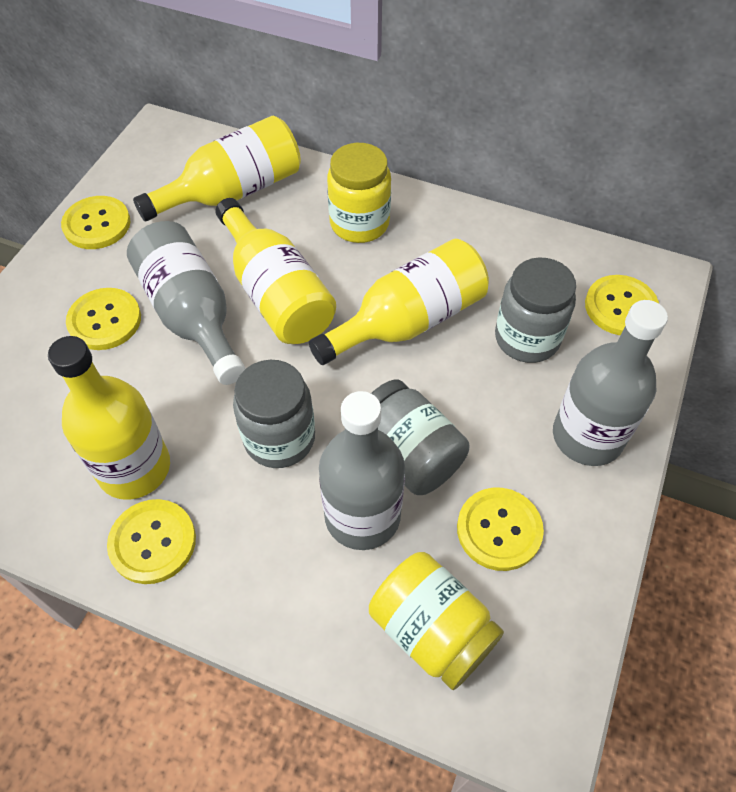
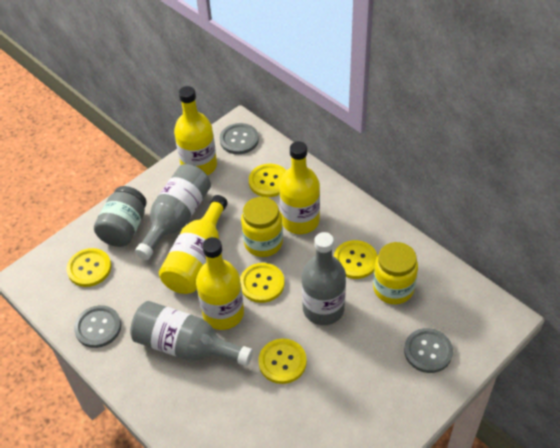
grey button: none = 0 -> [74,305,121,348] [220,123,259,154] [404,328,453,373] = 3
grey jar: [233,360,315,468] [371,380,469,495] [495,257,576,363] = 3 -> [94,186,147,247] = 1

